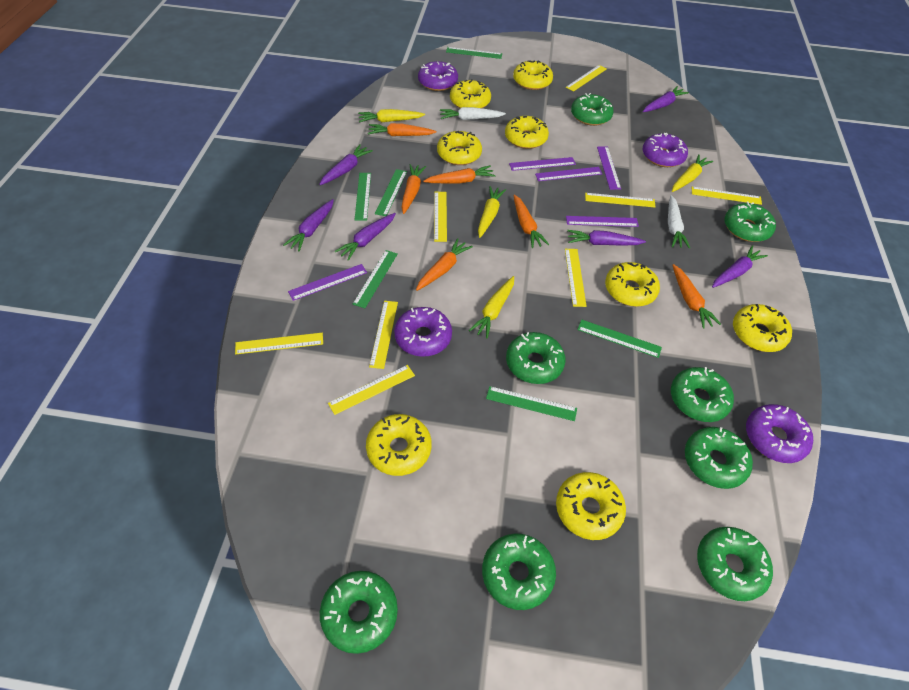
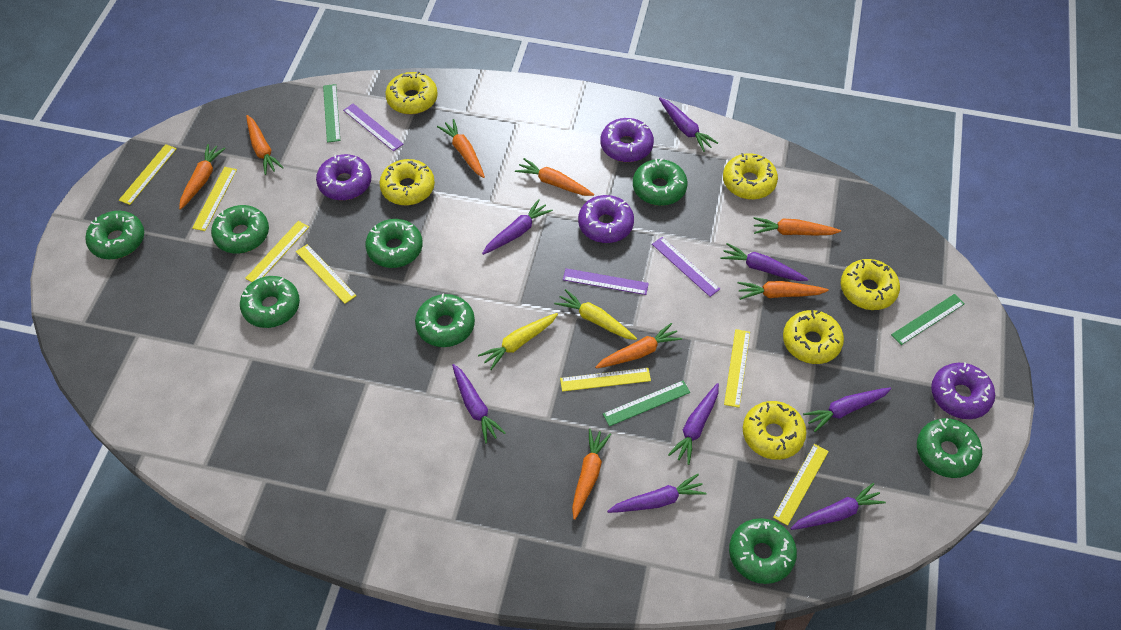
green ruler: [353,250,398,308] [355,173,371,221] [375,169,407,216] [446,47,502,59] [486,386,577,421] [577,319,662,358] = 6 -> [323,84,340,143] [603,381,690,426] [891,294,965,345] = 3
orange carrot: [368,123,437,136] [401,164,426,214] [416,238,473,291] [423,165,496,183] [514,195,549,248] [673,264,721,329] = 6 -> [179,144,226,210] [246,115,284,175] [437,119,485,178] [515,158,594,196] [572,429,611,520] [595,323,682,369] [738,281,829,300] [753,217,841,236] = 8
purple carrot: [283,199,334,251] [319,144,373,185] [335,213,396,261] [567,230,646,246] [643,86,689,112] [712,245,768,288] = 6 -> [452,364,506,443] [482,199,553,255] [607,474,707,513] [659,98,718,152] [668,383,719,465] [721,243,808,281] [790,483,886,530] [803,387,891,432] = 8
purple ruler: [288,264,367,301] [509,157,576,171] [535,167,602,181] [566,216,639,227] [597,147,621,190] = 5 -> [343,103,403,151] [563,268,649,295] [652,237,720,297] = 3
white carrot: [440,107,506,120] [668,195,690,248] = 2 -> none = 0
yellow carrot: [358,109,425,123] [469,276,514,339] [478,186,506,238] [672,154,713,192] = 4 -> [478,313,558,370] [554,289,637,340] = 2
yellow donut: [366,414,432,476] [437,131,482,165] [450,79,491,108] [505,116,549,149] [513,60,553,90] [556,472,626,540] [605,262,660,307] [733,304,792,352] = 8 -> [379,159,435,206] [385,71,438,114] [723,153,778,200] [743,401,807,460] [783,310,844,364] [841,259,900,310] = 6
yellow ruler: [235,333,323,354] [328,365,415,415] [369,301,398,369] [434,192,447,242] [565,249,587,307] [566,65,607,92] [585,193,656,207] [691,187,762,205] = 8 -> [119,144,177,205] [192,167,237,231] [245,221,309,282] [296,244,357,304] [560,368,651,392] [724,329,750,408] [773,444,829,526] = 7

